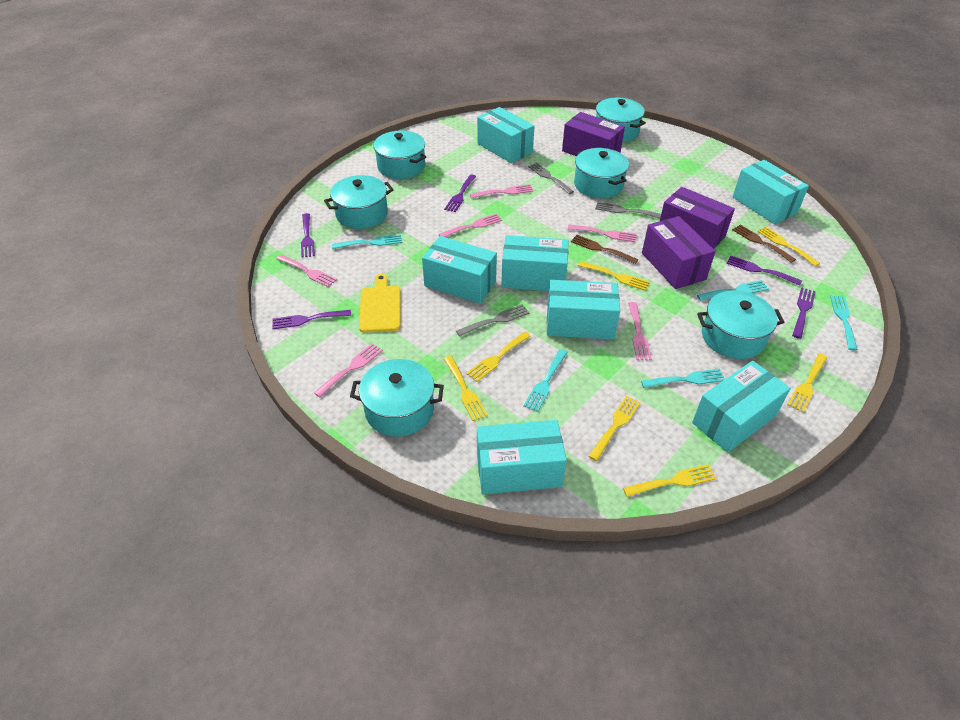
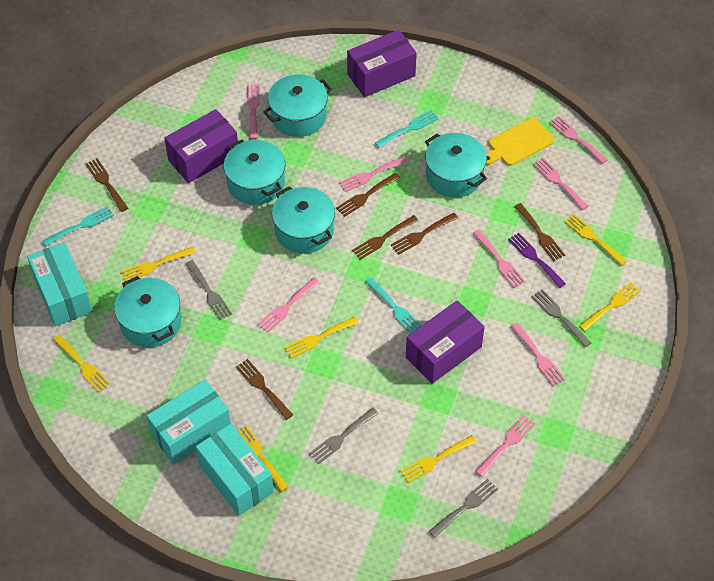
brown fork: [571,235,639,264] [732,224,796,263] = 2 -> [86,158,128,212] [236,359,293,420] [336,173,400,217] [352,215,418,260] [391,213,458,255] [514,203,565,261] = 6
grey fork: [456,304,529,337] [528,163,574,194] [595,202,661,218] = 3 -> [186,260,232,320] [309,408,379,464] [428,479,498,538] [531,289,592,347] = 4
pink fork: [276,255,337,287] [314,343,383,397] [438,214,502,237] [470,184,534,199] [568,225,637,242] [628,302,652,360] = 6 -> [247,84,260,139] [258,278,320,333] [339,156,408,192] [473,230,525,288] [475,415,536,477] [511,322,565,387] [533,158,588,210] [549,116,608,164] = 8
purple fork: [272,310,351,329] [301,213,315,258] [444,174,476,212] [726,256,802,286] [792,287,816,339] = 5 -> [508,232,566,288] = 1
turquoise box: [422,236,497,304] [477,107,535,163] [477,420,567,494] [501,235,569,291] [547,280,620,339] [692,361,791,453] [733,160,809,224] = 7 -> [27,242,93,327] [146,379,231,465] [196,423,274,516] = 3
turquoise fork: [332,234,402,249] [523,349,568,412] [641,369,725,388] [697,280,769,301] [830,295,858,351] = 5 -> [42,206,114,246] [365,277,421,334] [375,110,439,148] = 3
turquoise pot: [324,175,394,229] [350,359,444,437] [373,130,426,179] [574,148,629,198] [595,98,646,142] [697,291,784,359] = 6 -> [114,276,181,348] [224,139,285,205] [263,74,332,137] [272,186,335,254] [425,133,487,197] = 5

